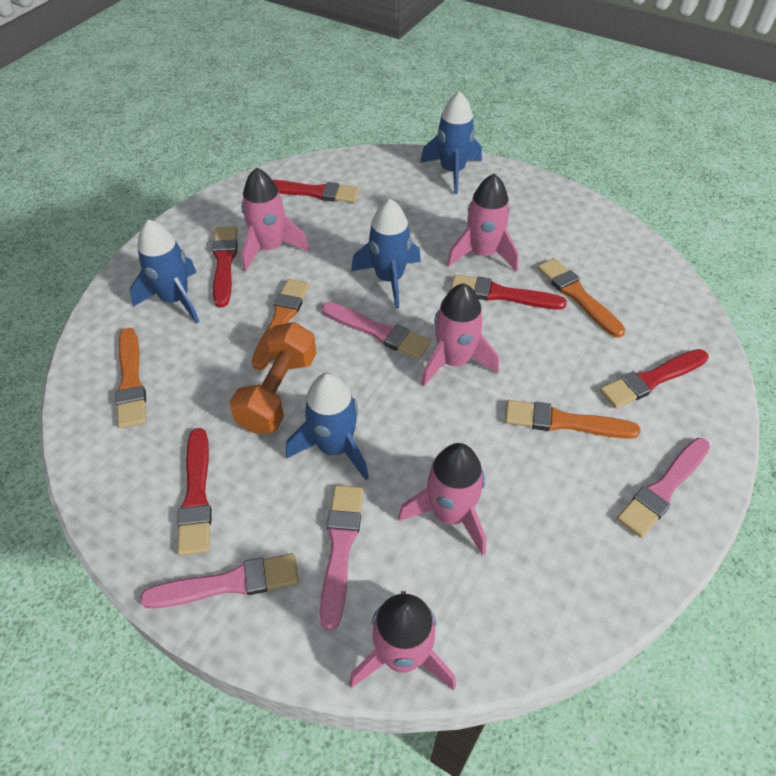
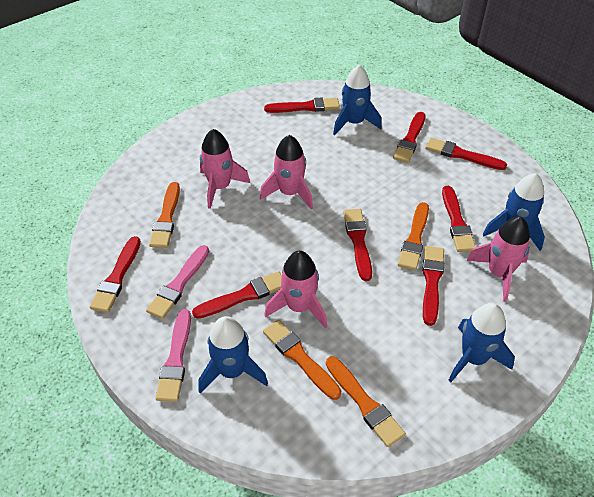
orange dumbbell: [230,322,316,434] = 1 -> none = 0
pink brush: [140,553,299,609] [320,485,363,631] [322,302,431,359] [617,438,710,538] = 4 -> [146,245,209,319] [156,309,191,402] = 2
pink rocket: [241,168,309,272] [349,591,456,690] [398,443,487,556] [421,283,499,387] [447,174,519,271] = 5 -> [200,129,250,209] [260,135,313,209] [264,251,327,329] [466,216,530,302] = 4
red brush: [177,428,212,556] [212,226,238,308] [272,180,359,203] [450,274,567,310] [600,349,709,409] = 5 -> [90,236,141,313] [192,271,282,319] [264,98,340,113] [343,209,372,281] [393,112,425,163] [422,246,444,326] [425,138,507,170] [442,186,476,252] = 8

